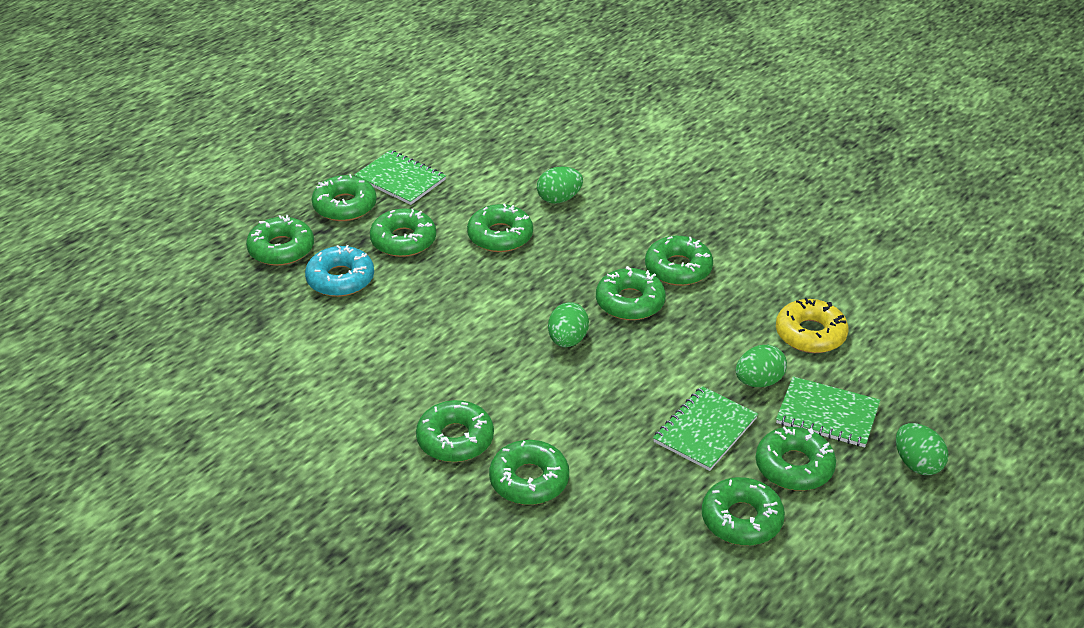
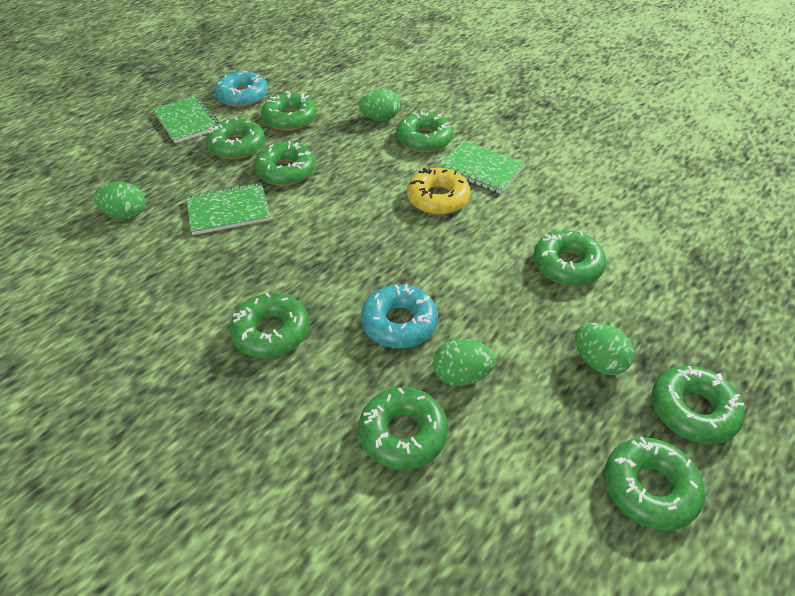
green donut: [246,215,314,266] [311,174,377,221] [370,208,436,257] [416,400,494,462] [467,204,533,252] [489,440,569,505] [596,266,666,320] [645,236,713,286] [702,477,785,546] [756,426,836,491] = 10 -> [206,117,265,160] [230,293,309,358] [254,141,316,186] [261,91,317,131] [359,387,448,470] [396,111,454,153] [533,230,606,286] [604,437,705,531] [651,366,745,444] = 9
turquoise donut: [305,245,374,297] = 1 -> [214,71,268,107] [361,284,438,348] = 2

